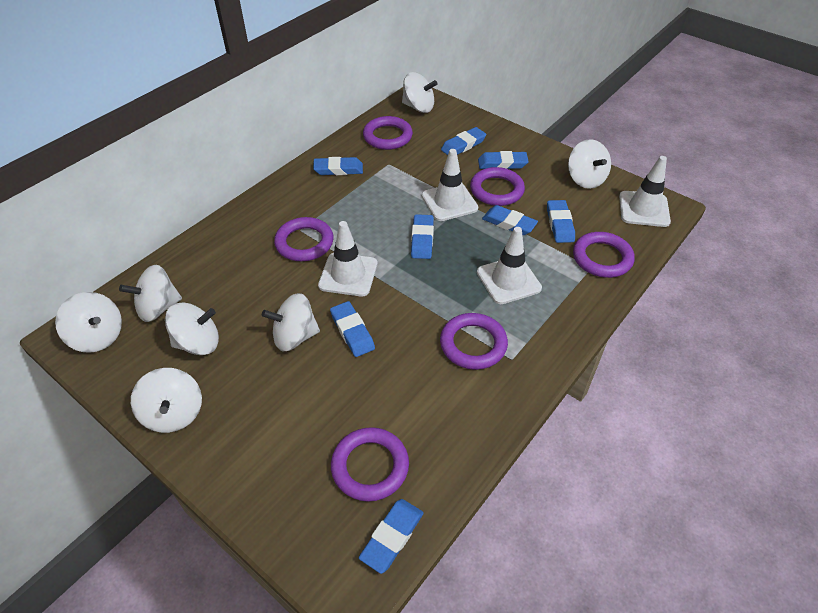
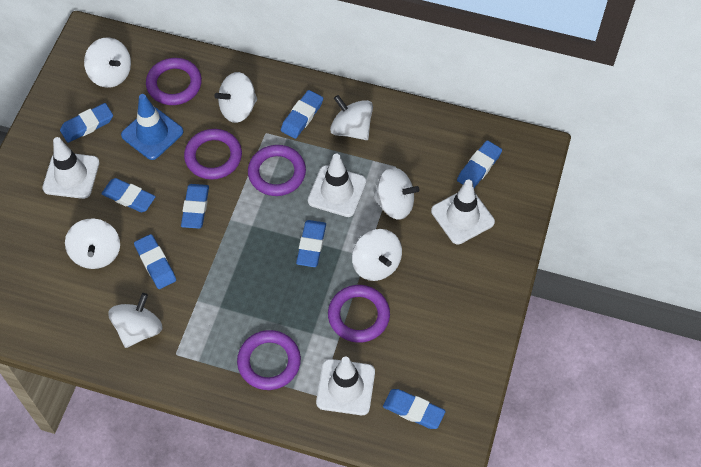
blue traffic cone: none = 0 -> [121,94,184,160] = 1
purple ring: [274,217,334,261] [331,427,409,502] [363,116,413,150] [440,313,508,370] [470,167,525,206] [573,232,635,278] = 6 -> [146,58,202,105] [184,129,242,179] [237,330,301,390] [248,145,306,196] [328,285,390,343] = 5

